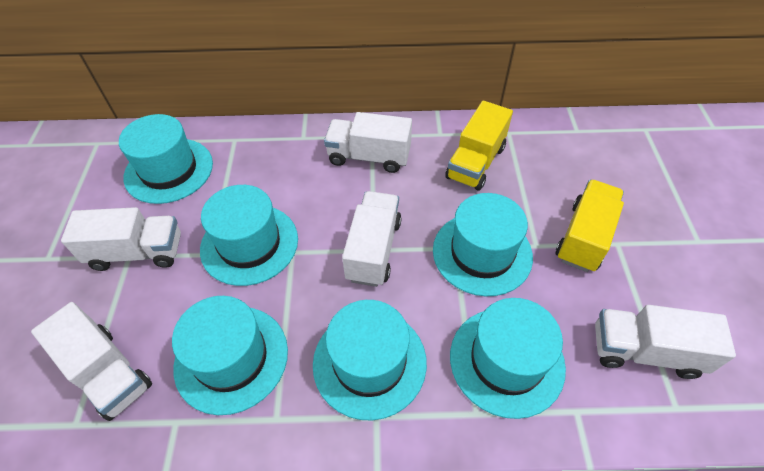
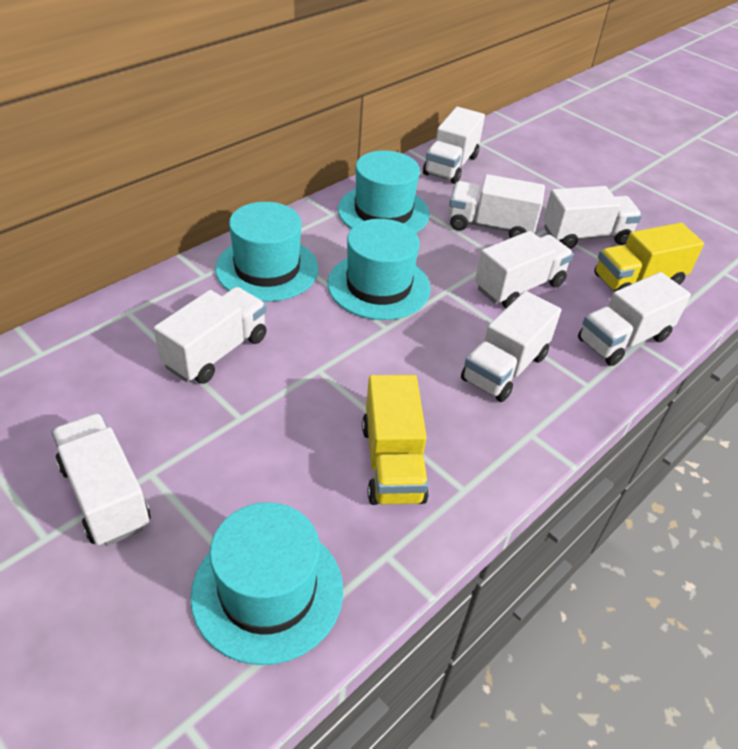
turquoise hat: [119,114,213,204] [172,296,288,415] [200,185,298,286] [313,300,427,421] [433,193,533,296] [450,298,566,419] = 6 -> [190,502,343,665] [215,202,318,302] [328,219,431,320] [338,151,429,233] = 4
white truck: [31,302,152,421] [61,207,181,271] [324,112,412,173] [342,191,402,287] [595,305,736,379] = 5 -> [51,413,150,546] [154,287,267,384] [423,107,485,184] [449,174,545,238] [461,291,561,402] [475,231,574,308] [543,186,642,249] [578,272,691,366] = 8

